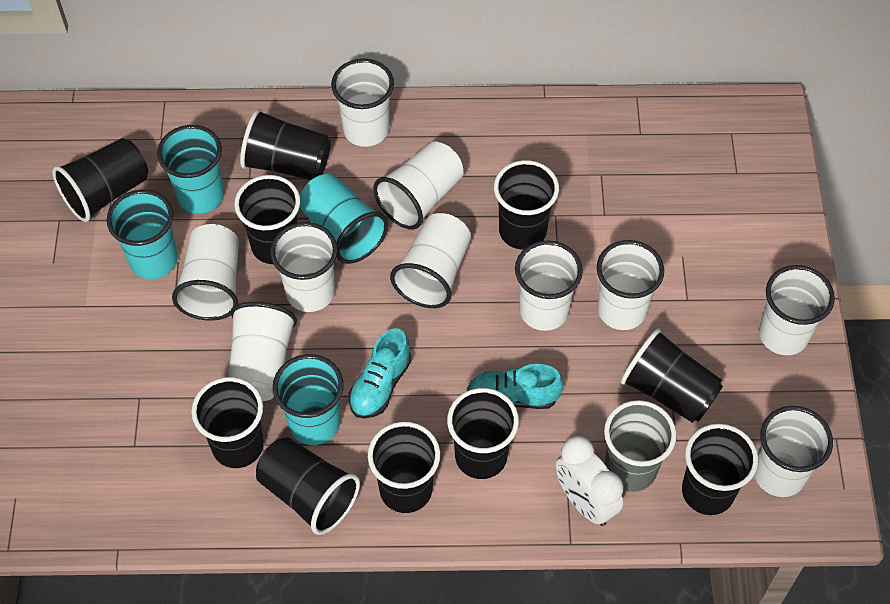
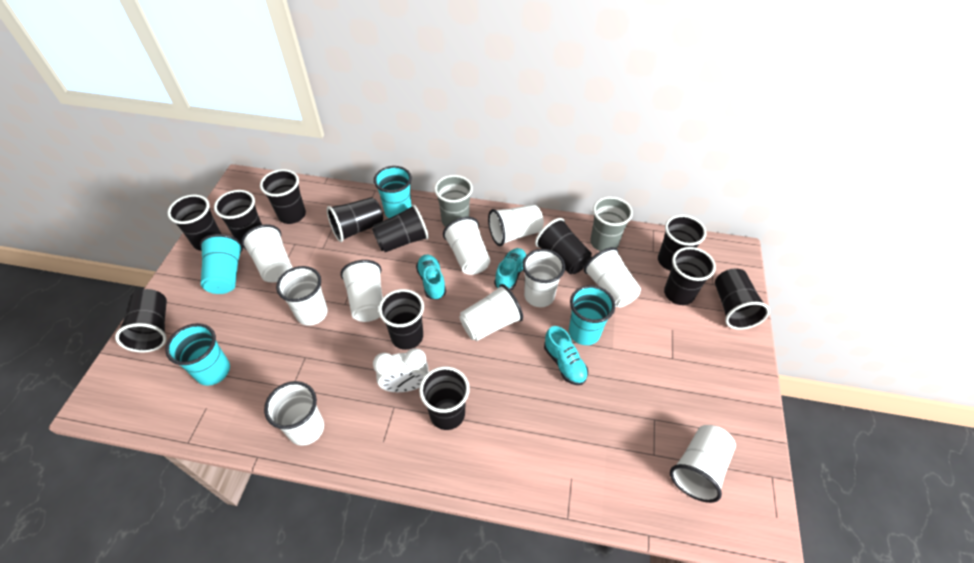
black cup: [52,138,148,222] [191,377,264,468] [234,175,300,264] [240,109,331,180] [256,437,360,535] [368,422,440,513] [447,388,519,479] [494,160,559,250] [621,328,723,423] [682,424,758,515] = 10 -> [115,289,167,353] [167,195,221,251] [214,190,262,243] [260,169,306,224] [327,197,383,242] [372,204,429,252] [378,289,424,350] [419,366,470,430] [535,218,592,274] [658,215,707,271] [664,247,716,305] [715,269,770,330] = 12
grey cup: [604,400,677,492] = 1 -> [434,175,473,227] [590,197,633,251] = 2
turquoise shoe: [349,328,411,418] [467,364,564,409] = 2 -> [416,255,446,300] [494,248,526,290] [544,326,588,385] = 3

